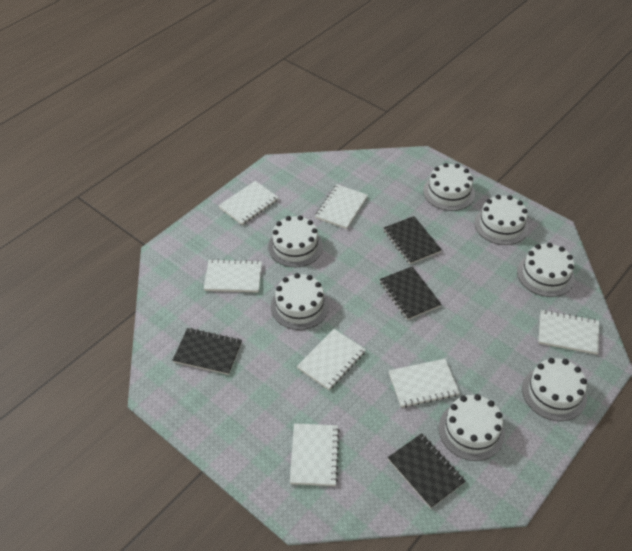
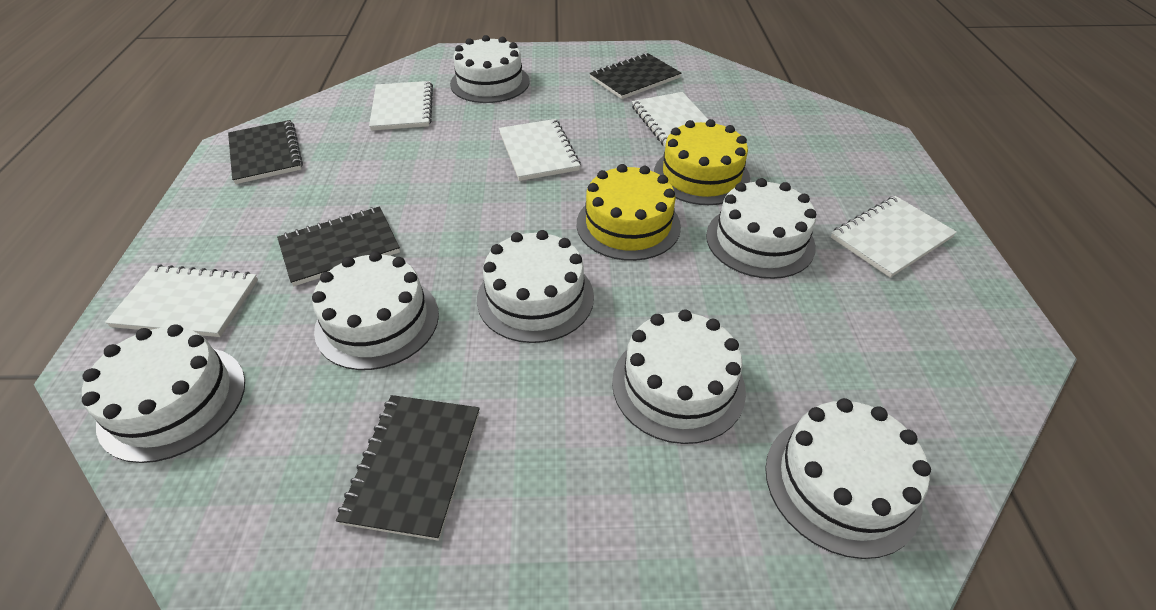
white notebook: [204,259,262,293] [218,181,279,225] [290,423,340,486] [297,329,366,390] [315,184,368,229] [389,359,460,408] [538,310,599,355] = 7 -> [105,265,258,337] [369,81,433,131] [499,119,581,181] [632,92,709,147] [831,196,957,278] = 5
yellow cake: none = 0 -> [577,164,681,261] [654,119,750,205] = 2

